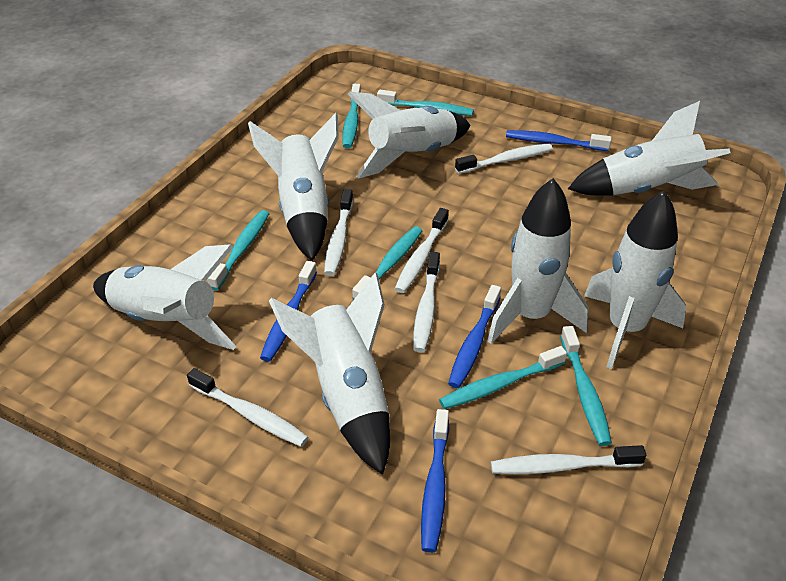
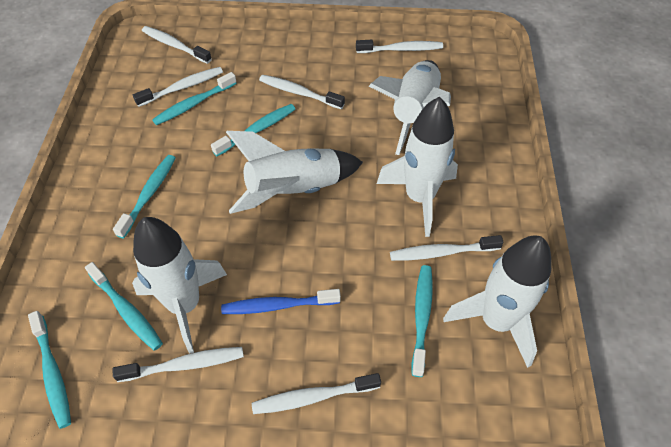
blue toothbrush: [260,261,317,362] [421,409,449,553] [448,285,501,388] [506,130,612,151] = 4 -> [221,289,341,314] = 1
white rocket: [93,244,237,350] [248,113,339,261] [269,272,390,475] [348,92,470,179] [488,178,589,344] [568,101,730,196] [584,191,687,369] = 7 -> [132,217,227,354] [226,131,363,214] [369,60,451,155] [377,97,458,237] [443,236,551,368] = 5
white toothbrush: [187,368,308,447] [324,189,353,276] [395,208,449,293] [413,252,440,352] [455,143,553,174] [491,445,646,474] = 6 -> [113,347,244,382] [133,67,223,107] [142,26,212,64] [252,373,381,414] [259,75,345,109] [356,40,443,53] [390,235,504,261] = 7

